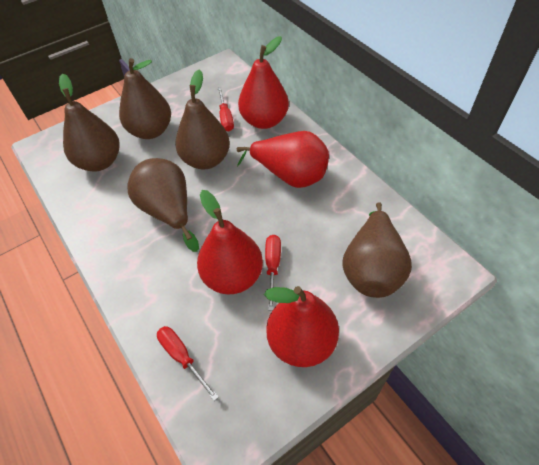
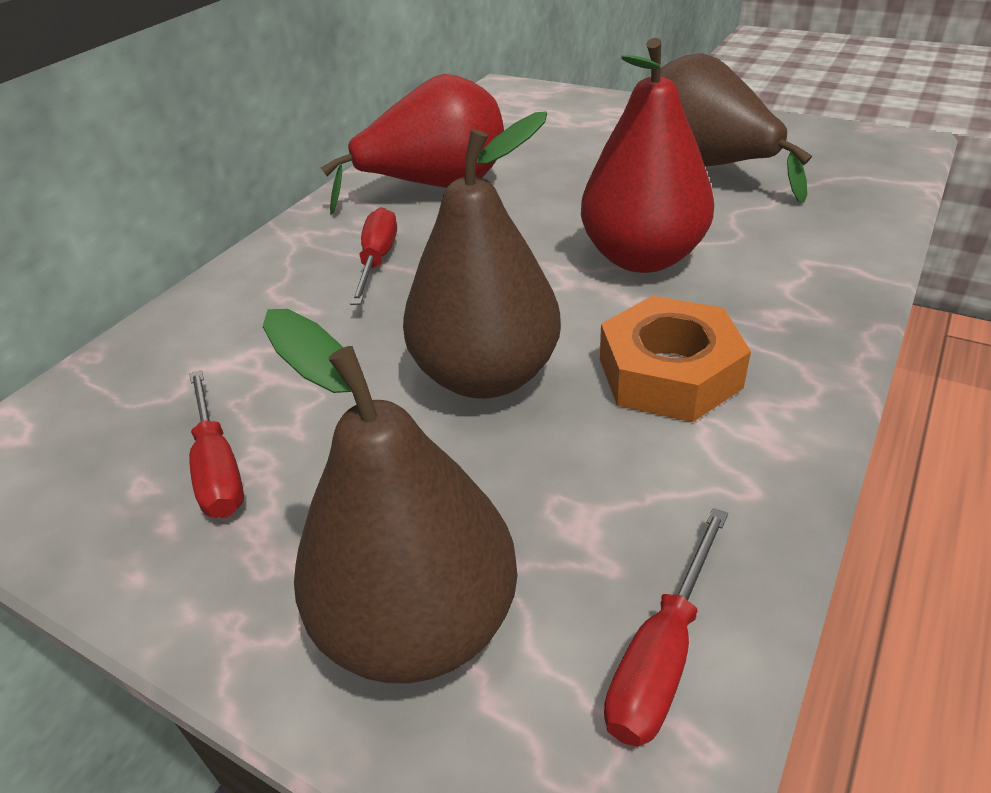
brown pear: [59,74,120,172] [119,58,171,139] [128,158,199,252] [175,69,230,170] [342,202,412,298] = 5 -> [263,309,518,683] [403,111,561,398] [660,53,812,203] = 3
orange nut: none = 0 -> [600,296,751,422] = 1
red pear: [197,190,263,295] [237,131,329,188] [238,36,289,129] [264,286,339,367] = 4 -> [321,74,504,215] [581,38,714,273] = 2

